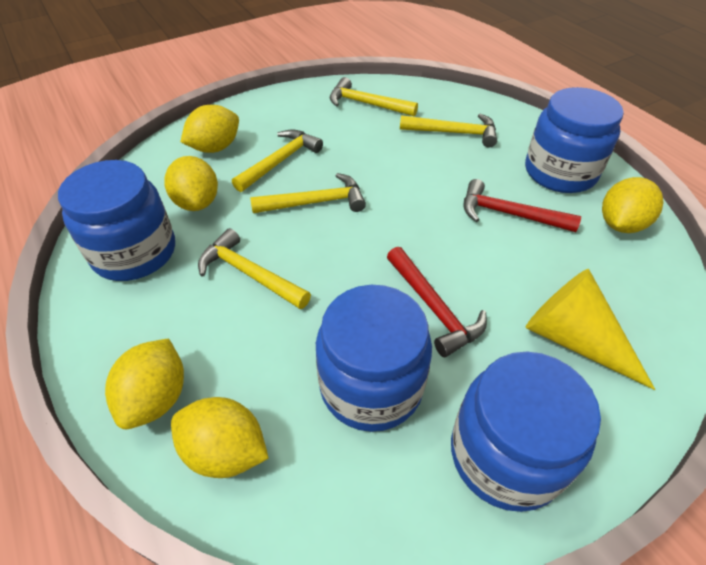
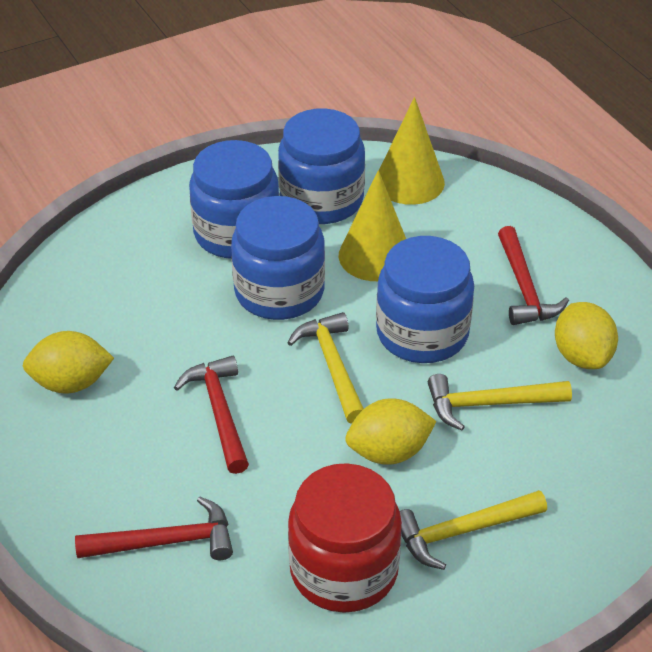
red hammer: [387,247,487,357] [463,179,581,232] = 2 -> [75,497,233,560] [174,356,249,474] [498,226,569,325] = 3
red jar: none = 0 -> [288,463,402,612] = 1
yellow cone: [525,269,656,390] = 1 -> [339,170,406,281] [379,97,445,205] = 2
yellow hammer: [198,228,311,309] [232,129,323,192] [250,173,366,213] [330,77,418,117] [400,114,497,147] = 5 -> [288,312,364,424] [400,490,547,570] [428,374,572,430] = 3
yellow lemon: [105,338,184,429] [164,156,218,211] [171,397,269,478] [180,105,239,153] [602,177,663,233] = 5 -> [23,331,114,393] [345,398,437,465] [555,302,618,369] = 3

